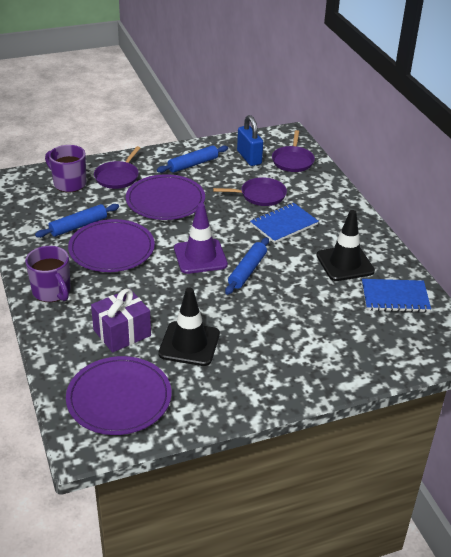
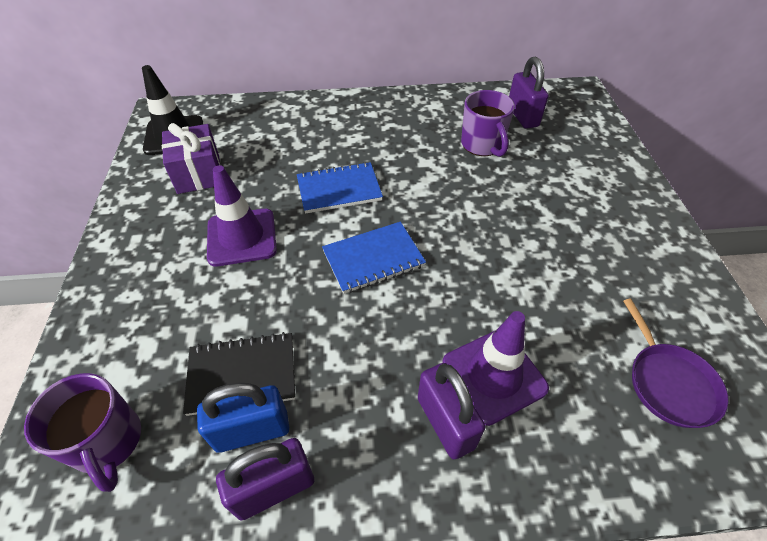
black notebook: none = 0 -> [183,332,295,416] = 1
black traffic cone: [158,288,220,366] [317,210,375,281] = 2 -> [142,65,203,155] = 1
blue rolling pin: [35,204,119,238] [157,145,228,173] [225,237,269,295] = 3 -> none = 0
purple padlock: none = 0 -> [216,438,314,520] [418,363,485,459] [509,57,549,129] = 3
purple pan: [94,146,140,189] [213,177,287,206] [272,130,315,172] = 3 -> [623,299,728,428] = 1
purple plate: [66,356,171,435] [68,219,155,272] [126,174,205,220] = 3 -> none = 0
purple traffic cone: [174,203,228,274] = 1 -> [207,165,277,266] [442,311,549,426] = 2

